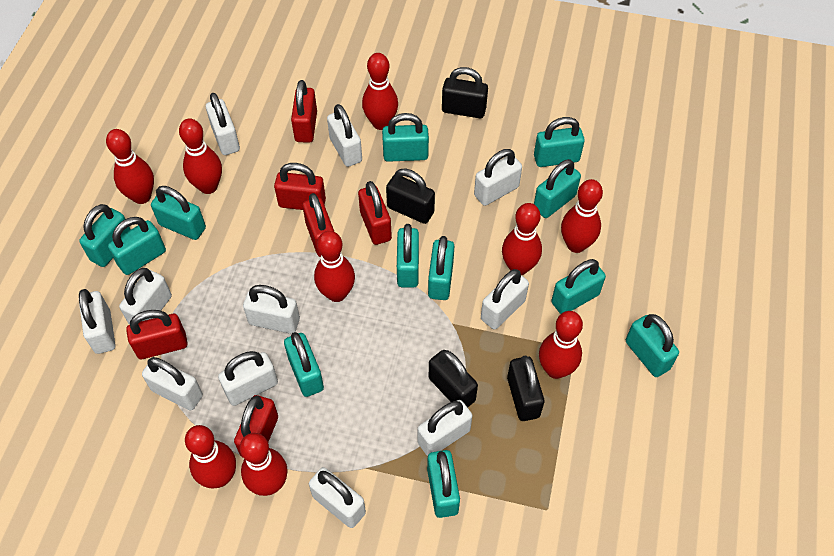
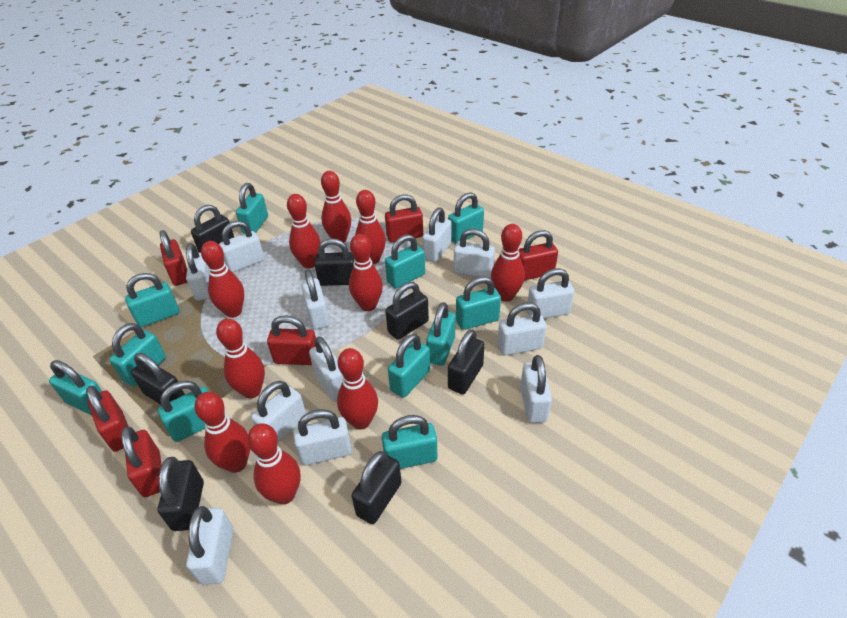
black padlock: [386,169,435,224] [429,350,478,408] [442,67,488,118] [507,356,544,421] = 4 -> [131,353,185,405] [158,457,204,531] [191,205,234,253] [314,238,354,286] [351,451,401,524] [385,282,429,340] [448,330,485,394] = 7
red bowling pin: [106,129,154,204] [179,118,222,194] [185,425,236,488] [240,433,288,496] [314,231,355,302] [362,53,398,130] [502,203,542,275] [539,311,583,379] [561,179,603,253] = 9 -> [194,392,250,473] [201,241,244,318] [216,318,265,399] [247,423,300,505] [287,194,321,268] [321,171,351,242] [337,348,378,430] [349,234,383,311] [355,190,386,264] [491,224,525,302] = 10
turquoise padlock: [79,204,131,267] [108,217,166,275] [151,186,206,240] [284,332,324,397] [382,113,429,162] [397,224,419,288] [427,450,460,518] [428,236,454,300] [534,117,585,167] [534,159,581,218] [551,259,606,314] [626,314,679,377] = 12 -> [49,360,102,416] [109,323,166,386] [125,273,179,327] [158,381,209,442] [236,183,268,234] [382,415,437,469] [385,234,425,289] [388,334,430,398] [426,302,456,366] [448,192,484,243] [456,276,501,330] = 11
white padlock: [79,289,115,354] [119,268,172,325] [142,357,203,410] [206,93,240,155] [218,351,278,406] [243,285,300,334] [309,467,366,528] [327,104,362,167] [418,400,472,456] [474,149,522,206] [481,269,529,330] = 11 -> [186,243,210,301] [186,506,233,585] [219,221,265,273] [251,381,306,442] [293,409,352,465] [301,270,329,330] [309,337,343,401] [422,208,451,262] [454,229,495,278] [497,303,547,355] [520,355,552,423] [527,269,574,318] = 12

